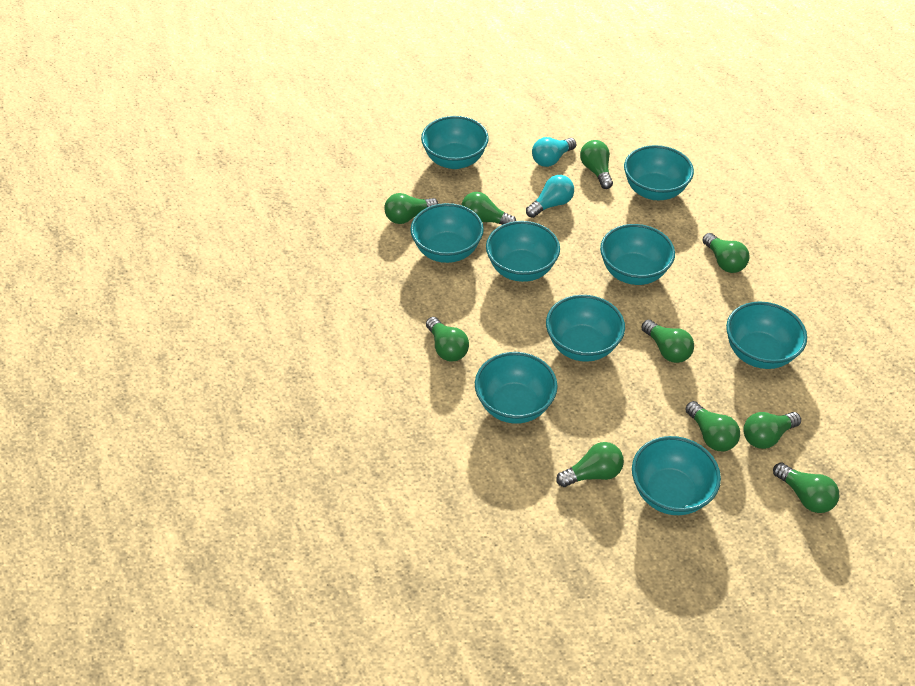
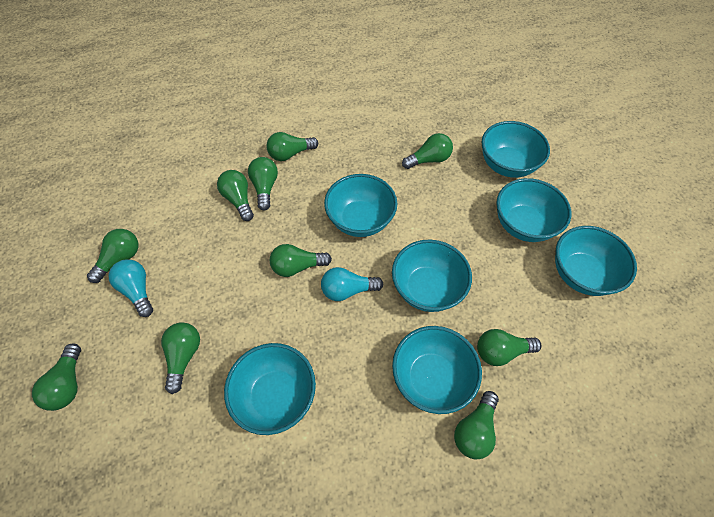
turquoise bowl: [410,203,484,263] [421,116,489,169] [475,352,558,424] [486,221,560,282] [546,295,625,362] [600,224,675,285] [624,145,694,200] [632,436,721,515] [726,301,807,369] = 9 -> [224,343,316,435] [324,174,397,237] [392,240,472,312] [392,326,482,414] [481,121,550,178] [496,178,571,242] [555,226,637,296] = 7

